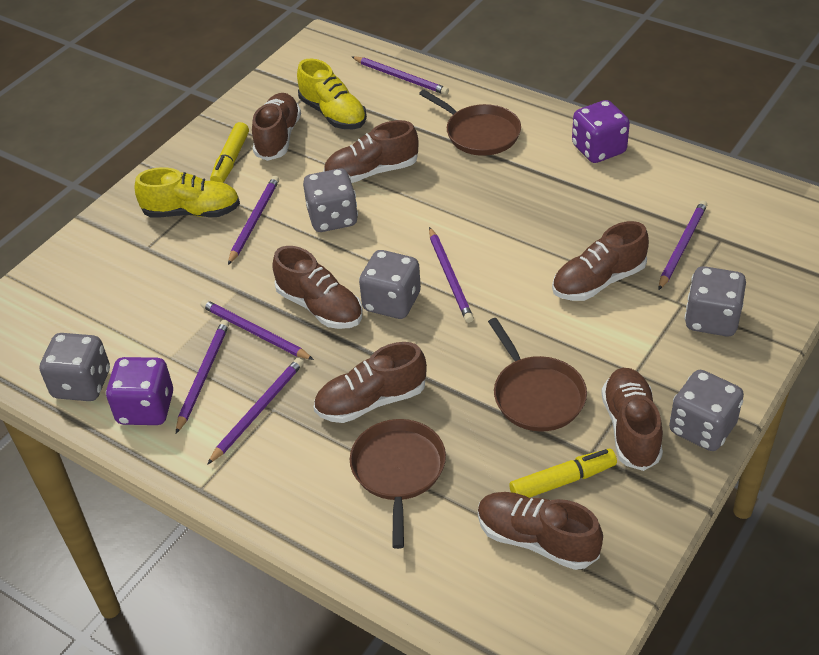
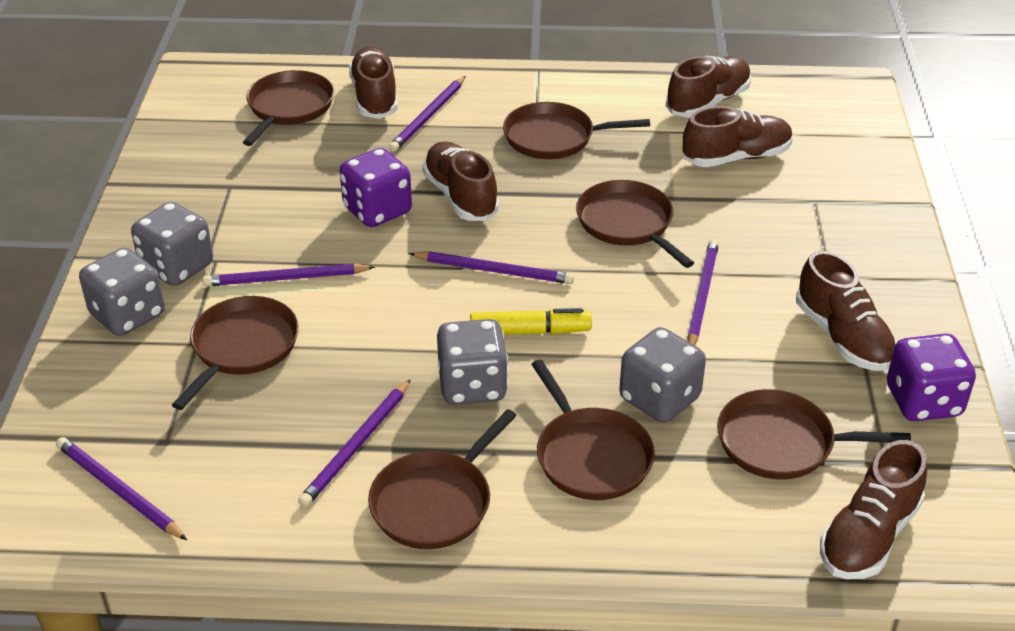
brown pan: [350,419,446,549] [419,90,521,156] [488,318,587,431] = 3 -> [172,296,299,410] [243,70,334,146] [368,409,517,549] [503,102,650,159] [531,360,655,500] [576,180,694,268] [717,389,911,480] = 7
brown shoe: [252,93,301,161] [272,246,363,329] [314,342,427,423] [323,120,419,183] [478,492,603,570] [552,221,649,301] [601,368,663,471] = 7 -> [349,47,398,119] [422,142,499,221] [666,56,751,118] [683,106,793,167] [796,250,897,371] [820,440,927,579] = 6
grey dice: [40,333,110,401] [303,169,358,232] [359,250,421,319] [669,370,744,451] [685,266,746,336] = 5 -> [79,248,165,336] [131,202,213,286] [437,319,508,405] [619,327,706,423] = 4
purple pencil: [176,320,229,434] [201,300,314,360] [207,358,304,465] [228,176,279,265] [352,56,449,95] [429,227,474,323] [658,200,707,290] = 7 -> [56,437,187,540] [203,264,375,286] [298,379,411,507] [389,76,466,152] [409,251,574,284] [687,239,719,345] = 6
yellow marker: [210,122,249,183] [509,448,617,498] = 2 -> [470,308,592,335] = 1
yellow shoe: [135,167,240,217] [297,58,367,129] = 2 -> none = 0

